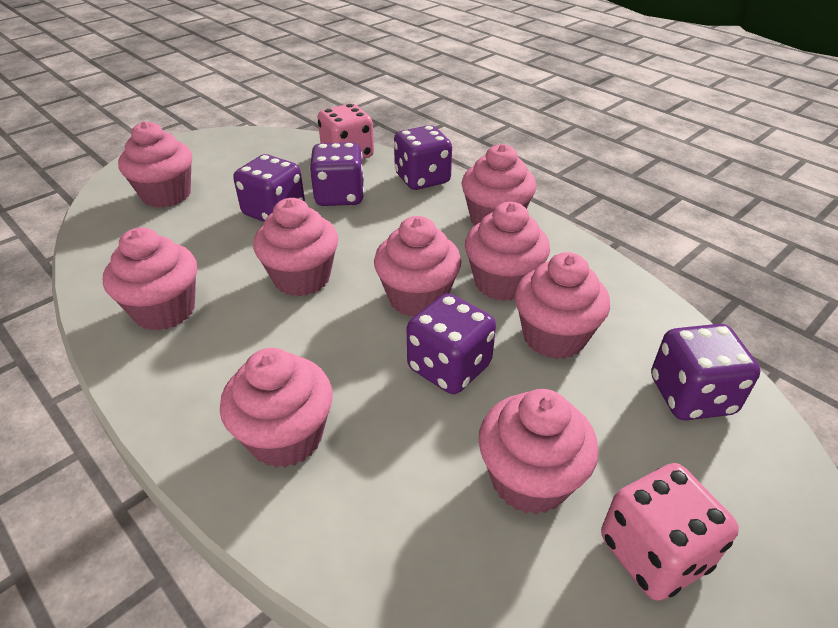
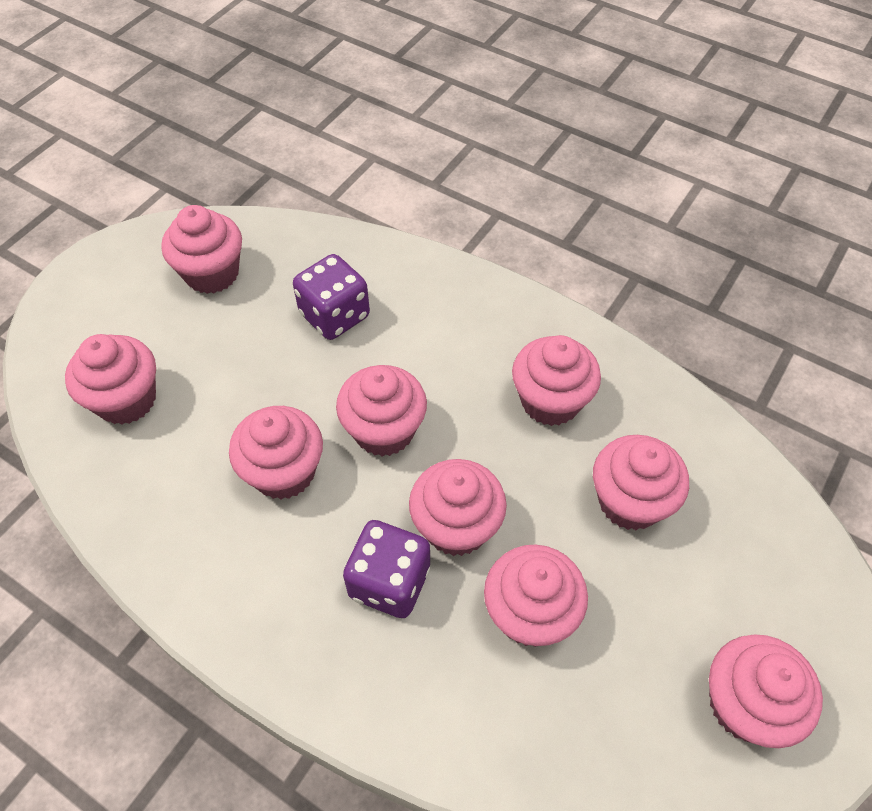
pink dice: [317,104,374,159] [601,463,739,601] = 2 -> none = 0
purple dice: [233,154,305,222] [309,142,364,206] [394,125,452,190] [407,293,496,394] [651,324,760,420] = 5 -> [293,254,370,340] [343,520,431,618] = 2

